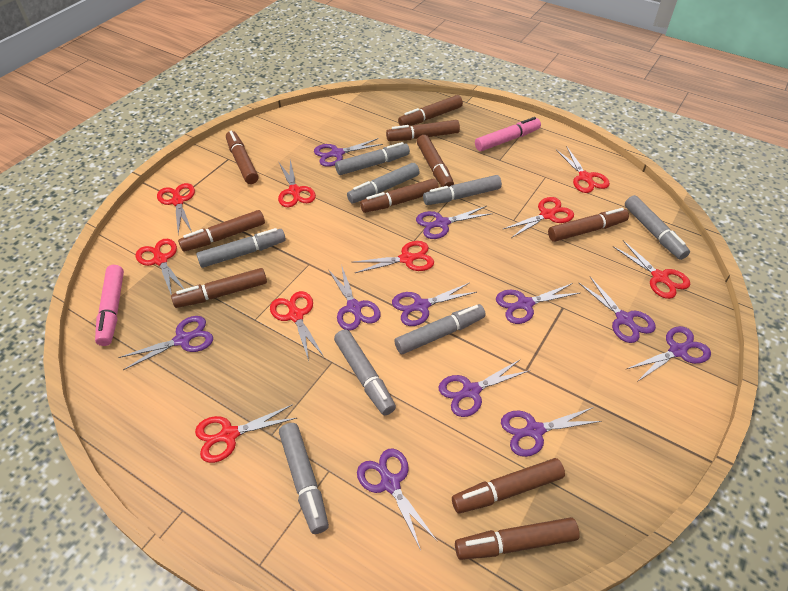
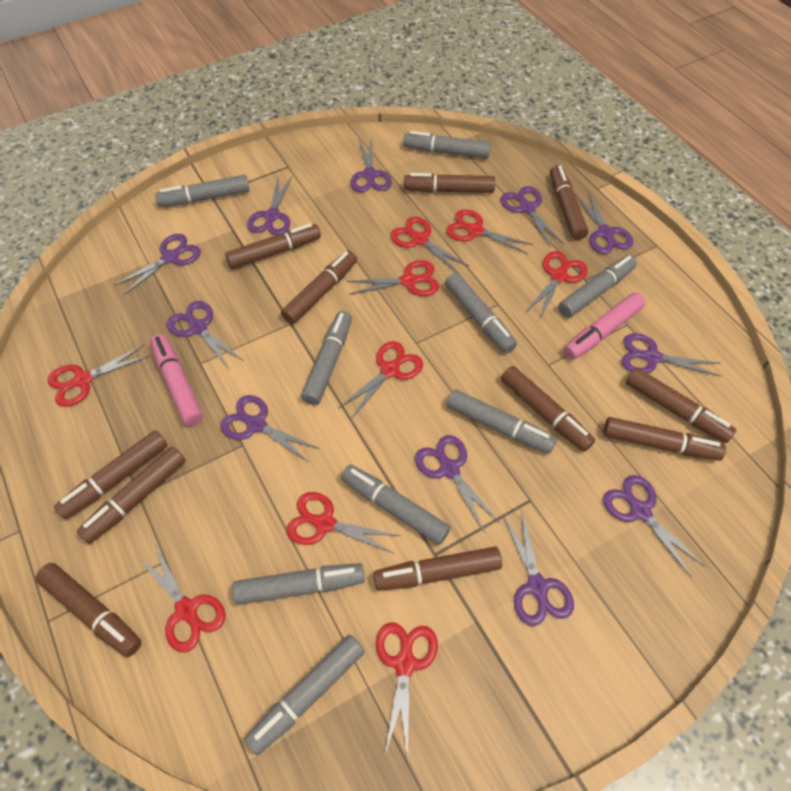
brown marker: [171,268,267,308] [178,210,265,252] [226,131,259,184] [360,179,439,213] [386,120,460,141] [398,95,463,126] [417,135,454,187] [452,458,565,514] [455,517,579,560] [548,208,629,242] = 10 -> [35,563,142,657] [54,430,168,520] [77,446,186,544] [225,223,321,269] [281,251,357,324] [373,547,502,591] [404,173,495,193] [501,366,595,452] [550,165,589,240] [603,417,726,461] [626,368,736,443] = 11
grey marker: [196,228,286,268] [279,423,329,534] [334,329,396,416] [335,142,410,175] [347,163,420,203] [394,304,486,354] [423,175,502,205] [625,195,690,260] = 8 -> [155,175,250,207] [232,563,365,605] [244,634,365,756] [301,311,352,405] [341,465,450,545] [403,131,491,158] [445,273,517,353] [447,389,557,454] [558,255,637,318] = 9

